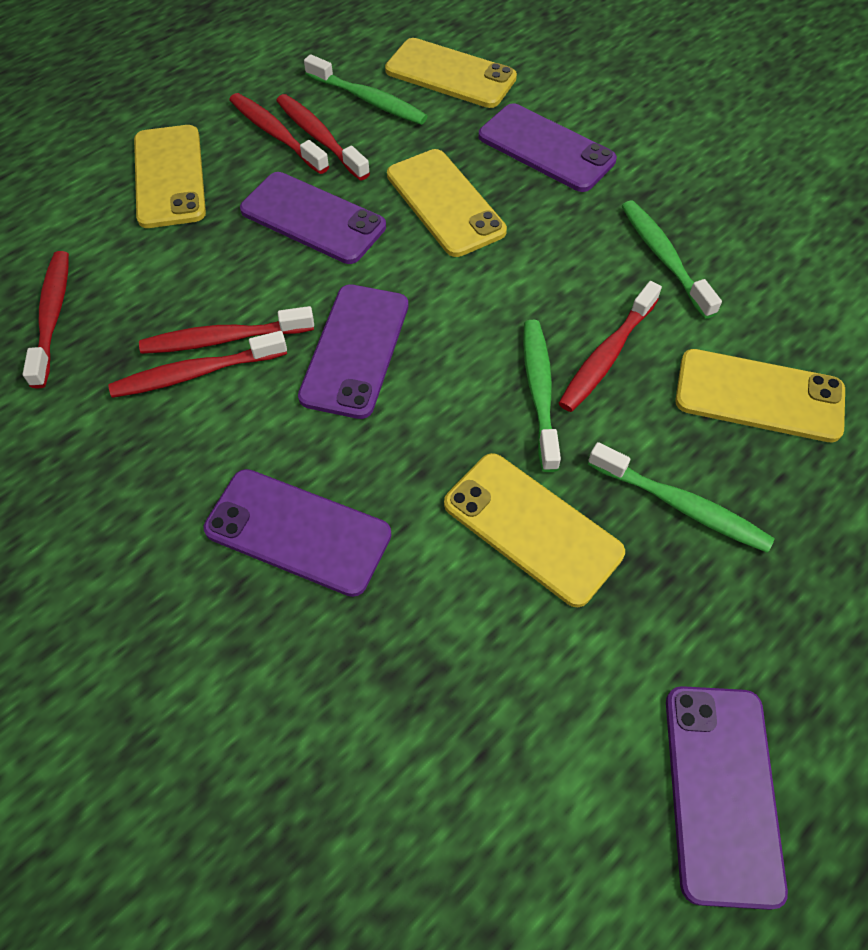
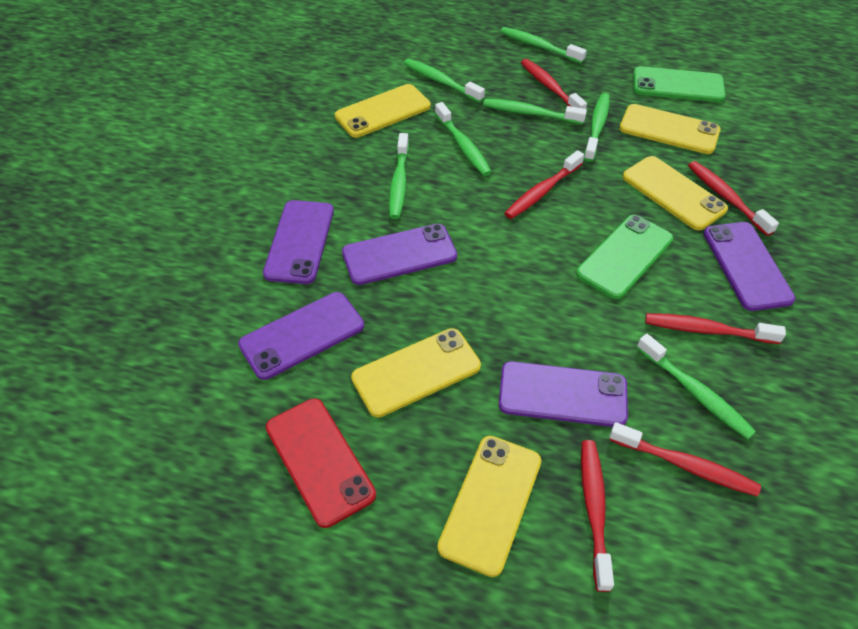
green phone: none = 0 -> [576,215,673,299] [633,66,726,102] = 2
green toothbrush: [304,54,428,125] [523,320,561,472] [588,442,775,553] [621,200,722,319] = 4 -> [389,133,409,219] [404,59,485,103] [435,102,492,176] [483,99,587,124] [500,27,587,64] [584,93,610,162] [637,334,756,439] = 7
red phone: none = 0 -> [266,398,376,528] = 1

